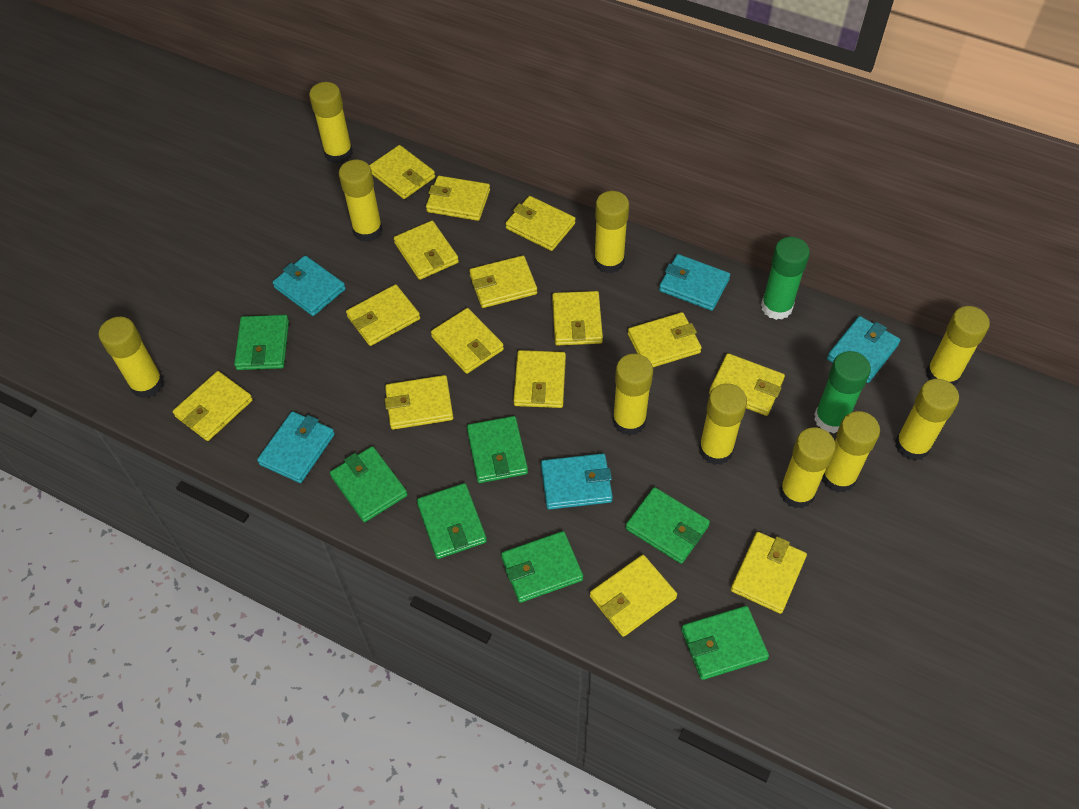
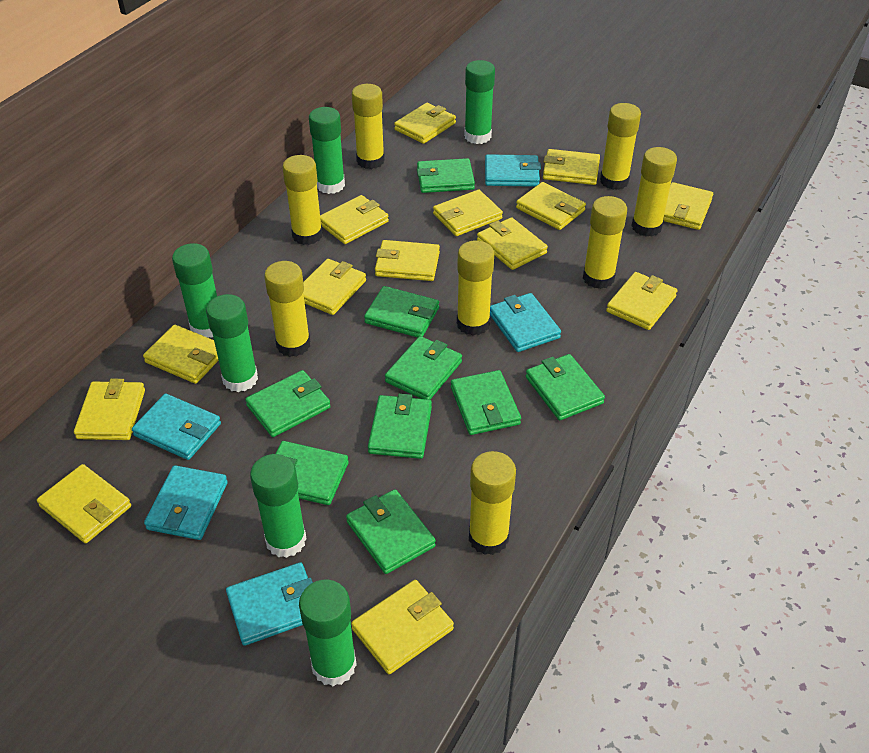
green glue stick: [761,237,810,320] [814,351,871,433] = 2 -> [172,243,217,338] [206,294,258,392] [250,454,307,558] [299,580,357,686] [309,107,345,194] [464,60,495,144] = 6
green wallet: [234,315,289,370] [330,446,407,522] [417,483,487,559] [467,416,528,483] [501,531,583,603] [625,487,710,564] [681,606,769,680] = 7 -> [245,370,331,437] [275,441,349,505] [346,489,436,574] [364,286,439,338] [368,393,432,459] [385,336,462,400] [417,158,475,193] [451,370,521,435] [526,354,605,420] = 9
yellow glue stick: [99,317,164,398] [309,82,353,164] [339,160,383,242] [594,191,629,273] [612,354,653,436] [699,383,747,465] [779,427,836,508] [822,411,880,493] [895,379,959,461] [926,306,990,385] = 10 -> [264,261,310,357] [283,155,323,245] [352,84,385,169] [457,240,494,336] [469,451,516,555] [583,196,627,289] [600,103,641,190] [631,147,677,237] = 8
yellow wallet: [173,371,253,441] [346,284,420,346] [369,145,435,199] [385,375,453,430] [394,221,459,280] [426,176,490,221] [431,308,504,374] [469,255,537,308] [506,196,575,251] [514,350,566,408] [552,291,603,346] [590,555,677,637] [628,312,702,367] [709,353,785,416] [731,532,807,614] = 15 -> [37,464,131,543] [74,379,145,440] [143,325,219,384] [303,259,366,315] [320,195,389,244] [351,580,454,674] [375,240,440,281] [394,103,456,144] [433,190,503,236] [477,217,548,270] [516,182,586,230] [543,149,600,185] [606,272,678,330] [663,182,713,230] = 14

